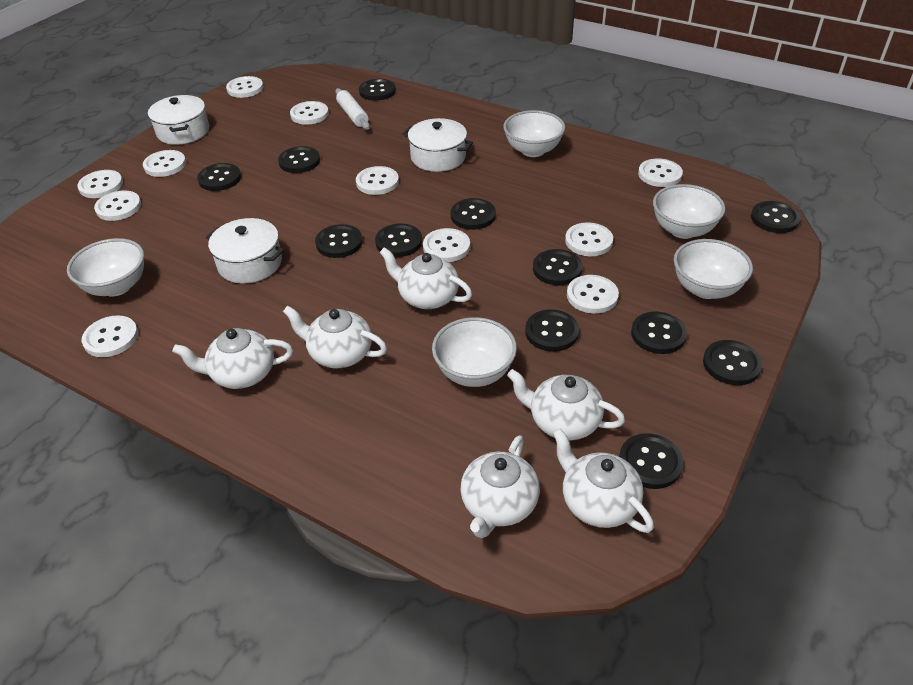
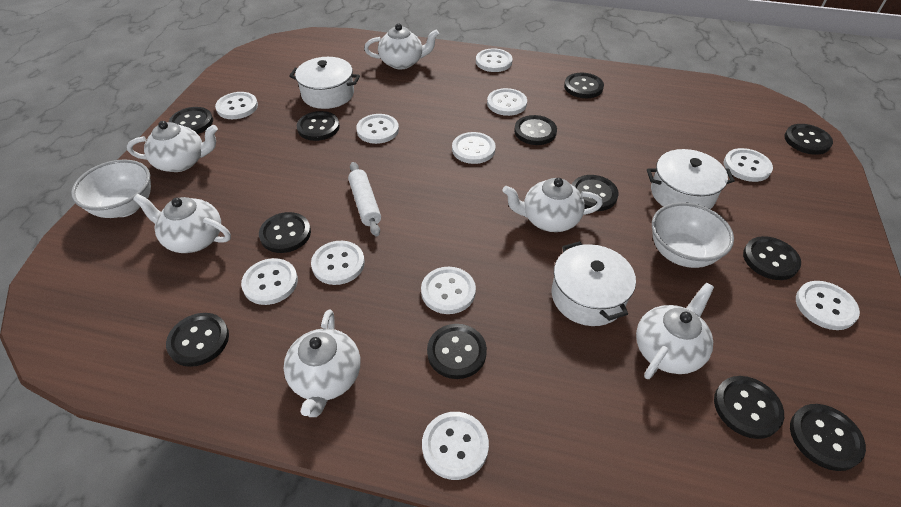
white bowl: [67,238,144,297] [432,317,517,387] [503,110,565,157] [653,184,725,239] [674,239,753,299] = 5 -> [71,160,151,218] [652,202,734,268] = 2

